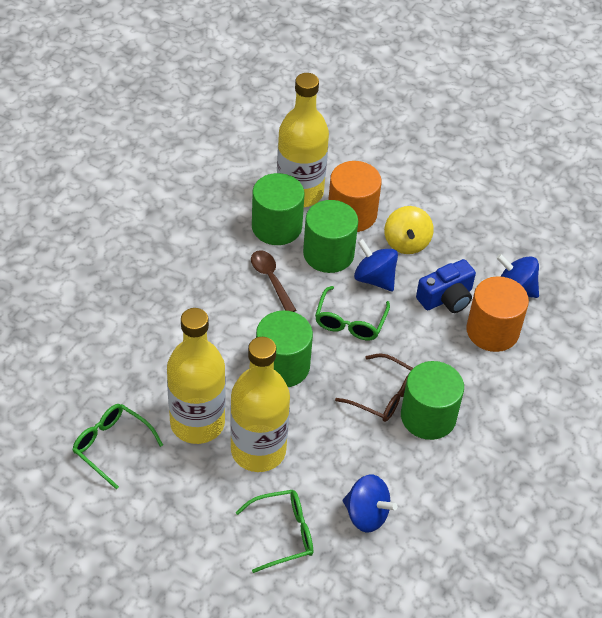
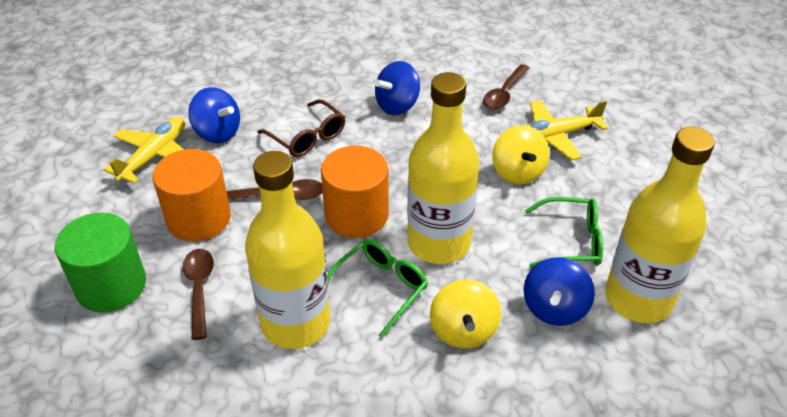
blue camera: [416,259,476,313] = 1 -> none = 0
brown spoon: [251,250,296,312] = 1 -> [183,249,214,340] [227,179,323,200] [483,64,529,110] = 3
green cylinder: [252,173,304,245] [256,310,313,387] [303,200,358,273] [401,361,464,440] = 4 -> [55,213,146,313] = 1
green glasses: [73,404,163,489] [236,490,313,573] [315,286,390,340] = 3 -> [327,239,428,338] [525,197,603,268] = 2
yellow plane: none = 0 -> [103,117,185,183] [525,100,609,160] = 2
yellow spinning top: [384,206,434,254] = 1 -> [430,279,501,349] [492,125,549,184] = 2

